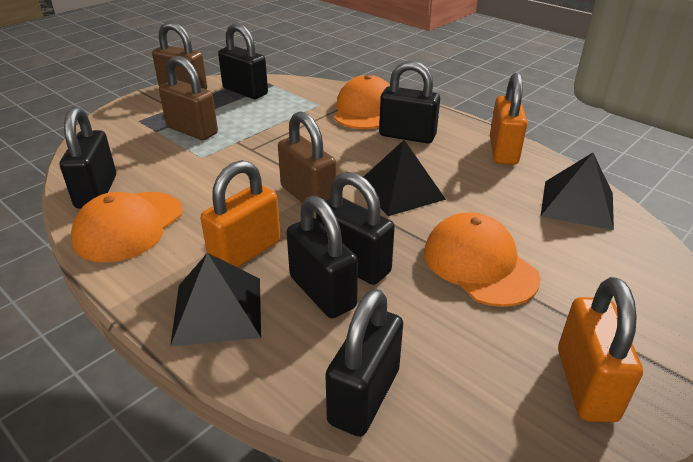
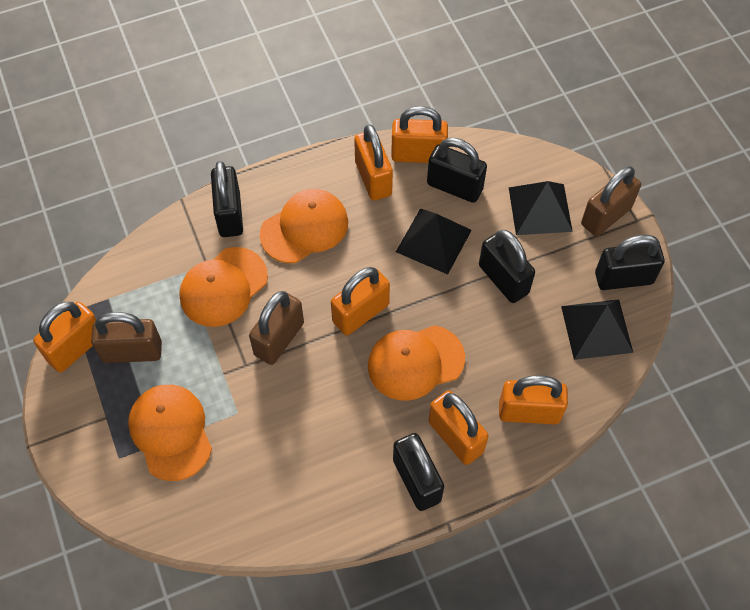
black padlock: [60,107,116,209] [218,23,268,99] [287,196,358,318] [316,172,395,285] [325,289,403,437] [379,61,440,144] = 6 -> [211,161,243,237] [393,433,444,511] [427,138,487,203] [479,230,535,303] [595,235,665,290] = 5
orange cap: [71,192,183,263] [334,75,390,129] [424,212,541,307] = 3 -> [128,385,212,481] [179,247,268,327] [260,189,348,263] [368,325,465,401] = 4
orange padlock: [201,160,281,268] [490,73,527,165] [558,277,643,423] = 3 -> [33,302,96,372] [331,267,390,335] [354,124,393,200] [391,106,448,163] [428,391,489,465] [499,375,568,424] = 6

